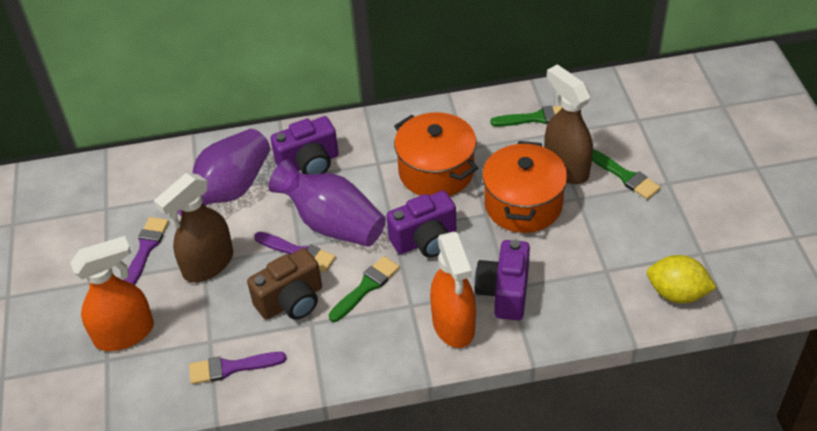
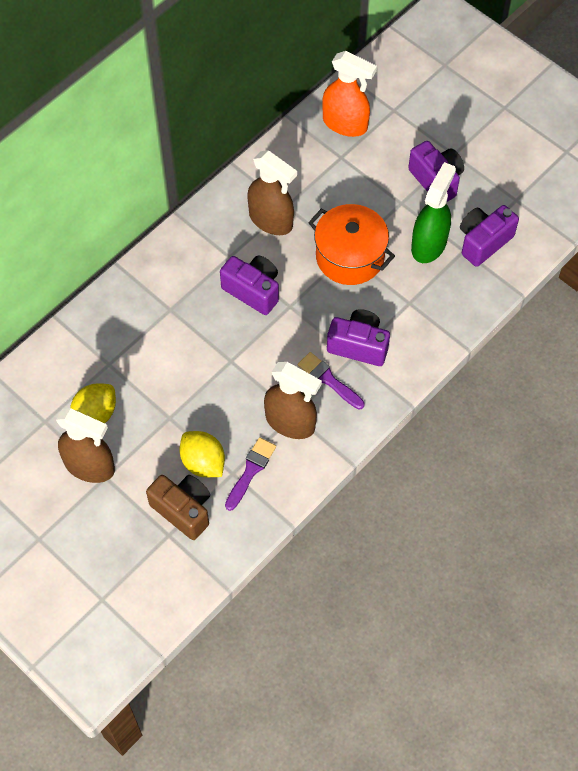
brown spray bottle: [154,173,233,282] [544,64,593,184] = 2 -> [56,408,115,483] [247,150,297,235] [264,362,322,439] = 3
green brush: [329,256,400,322] [490,106,562,127] [592,149,661,200] = 3 -> none = 0
green spray bottle: none = 0 -> [411,162,456,263] = 1
orange pot: [394,112,478,196] [482,141,568,233] = 2 -> [308,204,395,285] = 1
orange spray bottle: [70,236,154,351] [430,232,476,348] = 2 -> [322,51,377,137] = 1
purple brush: [124,217,169,285] [189,352,286,384] [254,232,336,272] = 3 -> [225,437,276,511] [298,352,365,409] = 2
purple camera: [270,116,339,174] [386,190,456,257] [474,240,530,320] = 3 -> [220,255,279,315] [327,309,390,366] [408,141,464,202] [460,205,519,267] = 4
purple vase: [178,129,270,216] [268,159,386,247] = 2 -> none = 0
yellow lemon: [647,255,717,303] = 1 -> [70,383,116,423] [180,431,225,477] = 2

